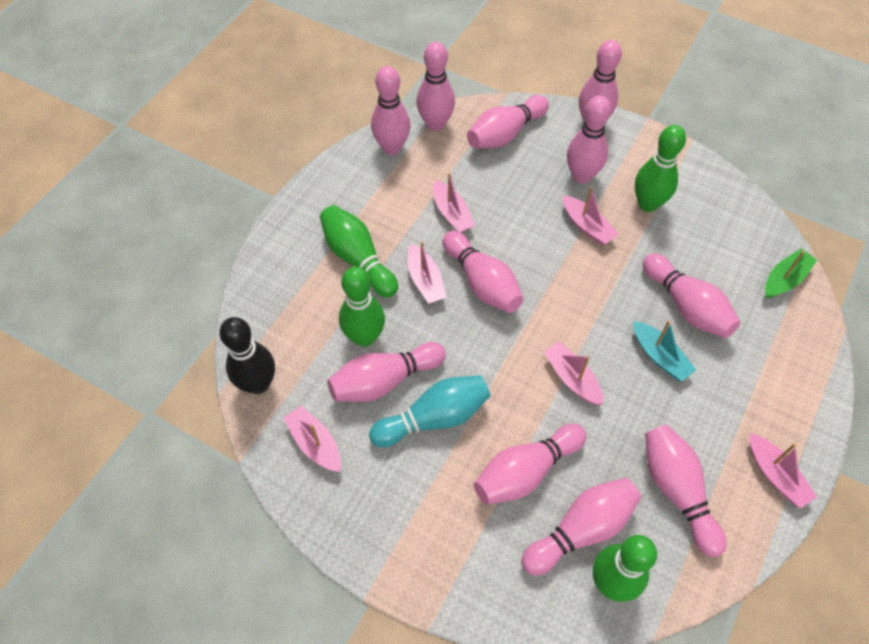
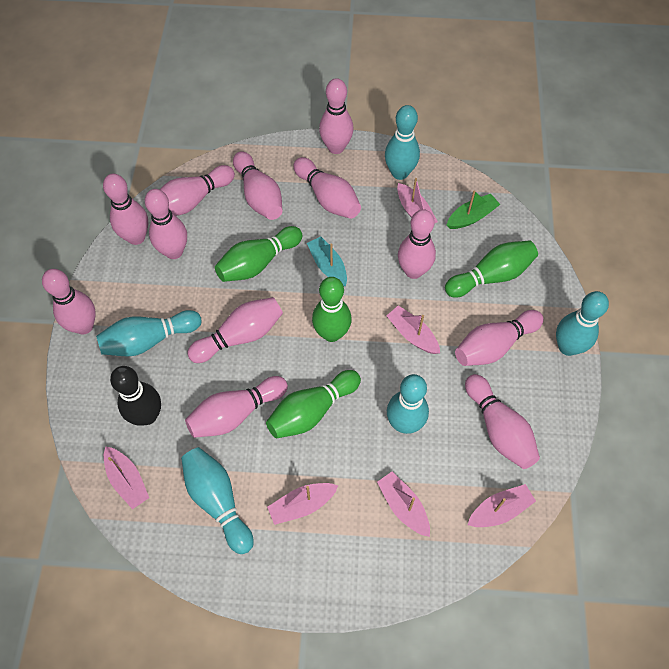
pink bowling pin: [327,342,446,402] [371,66,411,155] [416,42,455,131] [443,231,524,313] [467,95,549,148] [474,424,586,504] [521,478,641,576] [567,95,611,184] [579,40,622,123] [642,253,741,338] [645,424,727,557] = 11 -> [42,269,96,335] [103,174,148,245] [145,189,187,259] [159,165,235,216] [185,376,288,438] [187,297,283,363] [233,152,283,220] [293,157,361,219] [319,78,354,154] [398,209,436,279] [455,310,544,366] [465,374,540,469] = 12
turquoise bowling pin: [369,375,491,447] = 1 -> [96,310,201,356] [181,447,254,554] [385,105,420,180] [387,374,429,434] [556,291,609,356] = 5

